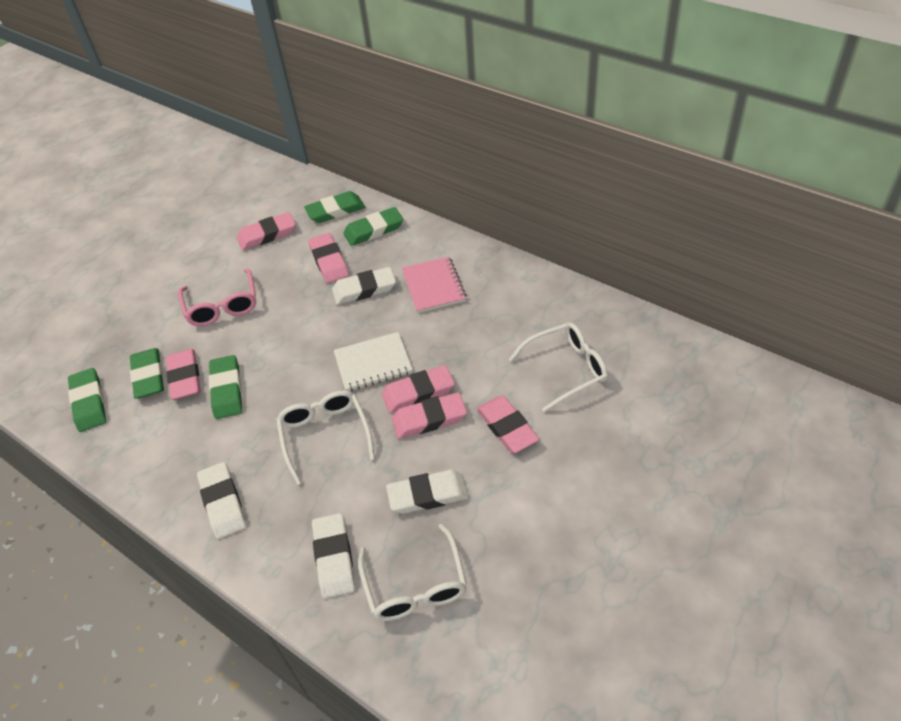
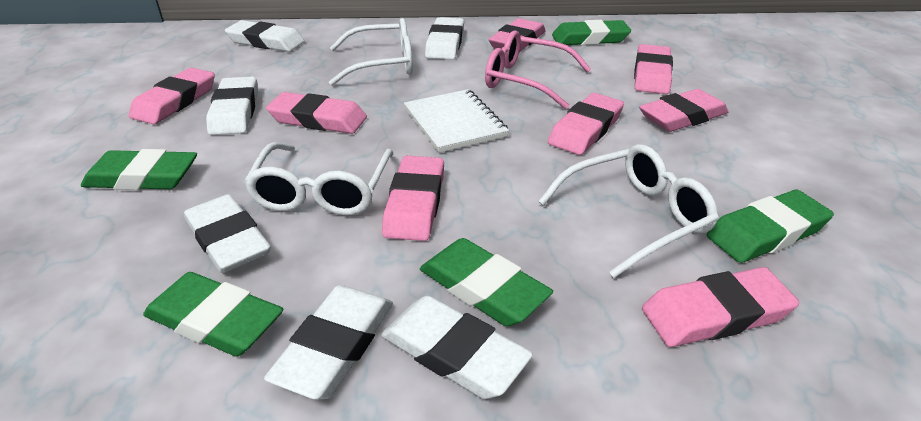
pink eraser: [166,349,201,400] [237,212,296,250] [308,233,349,283] [382,365,455,413] [392,392,467,439] [477,396,539,453] = 6 -> [129,68,215,124] [266,92,367,134] [382,156,444,241] [489,18,546,52] [548,93,624,155] [634,44,673,94] [639,89,728,132] [642,267,799,347] = 8
pink notebook: [402,257,466,313] = 1 -> none = 0
white eraser: [197,462,246,539] [312,513,355,599] [332,267,396,305] [386,469,469,514] = 4 -> [184,194,271,273] [206,76,258,135] [225,20,304,52] [264,285,393,400] [381,296,533,399] [425,17,464,60] = 6

